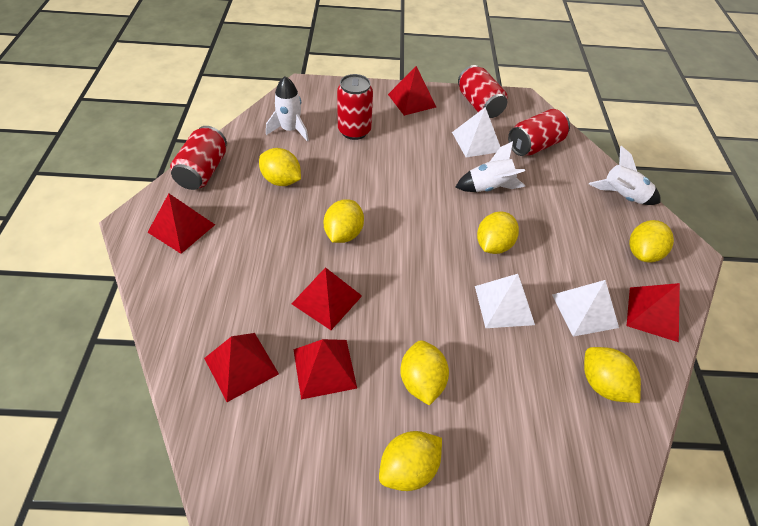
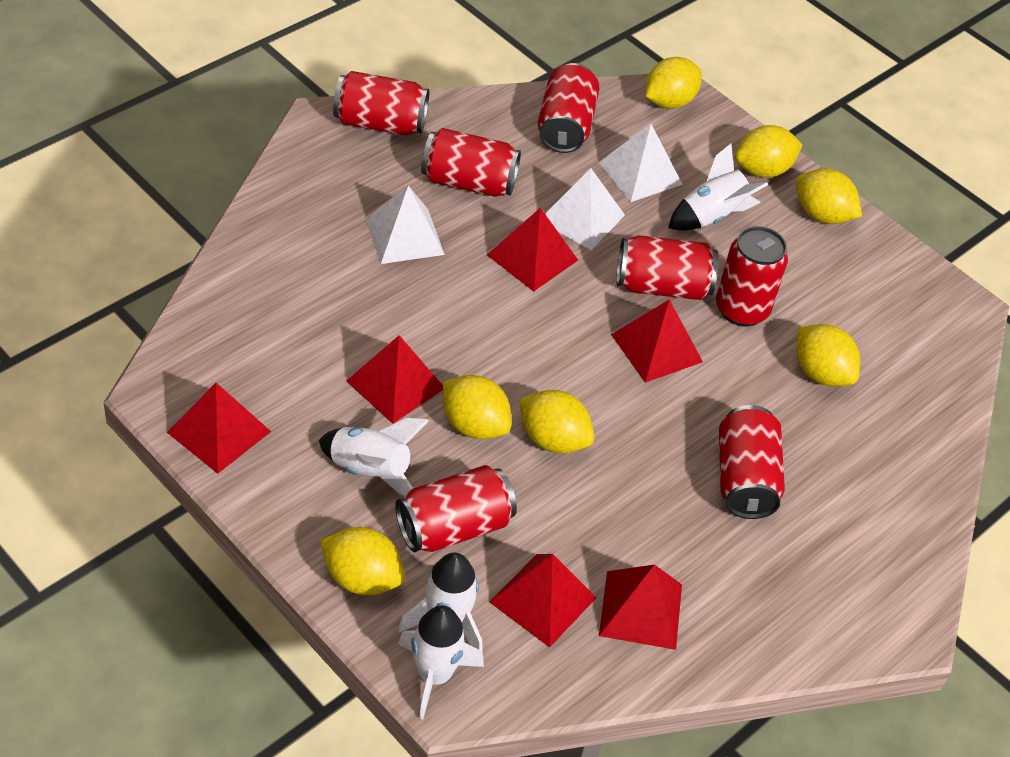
red can: [170,126,227,190] [337,74,373,140] [458,65,507,118] [508,109,570,156] = 4 -> [333,71,429,135] [395,465,517,552] [421,128,521,197] [538,63,600,153] [617,235,719,300] [716,226,788,327] [719,405,785,519] = 7
white rocket: [266,76,309,142] [456,141,525,192] [589,146,661,205] = 3 -> [319,418,429,496] [398,553,482,651] [398,605,484,720] [668,144,768,231] = 4

